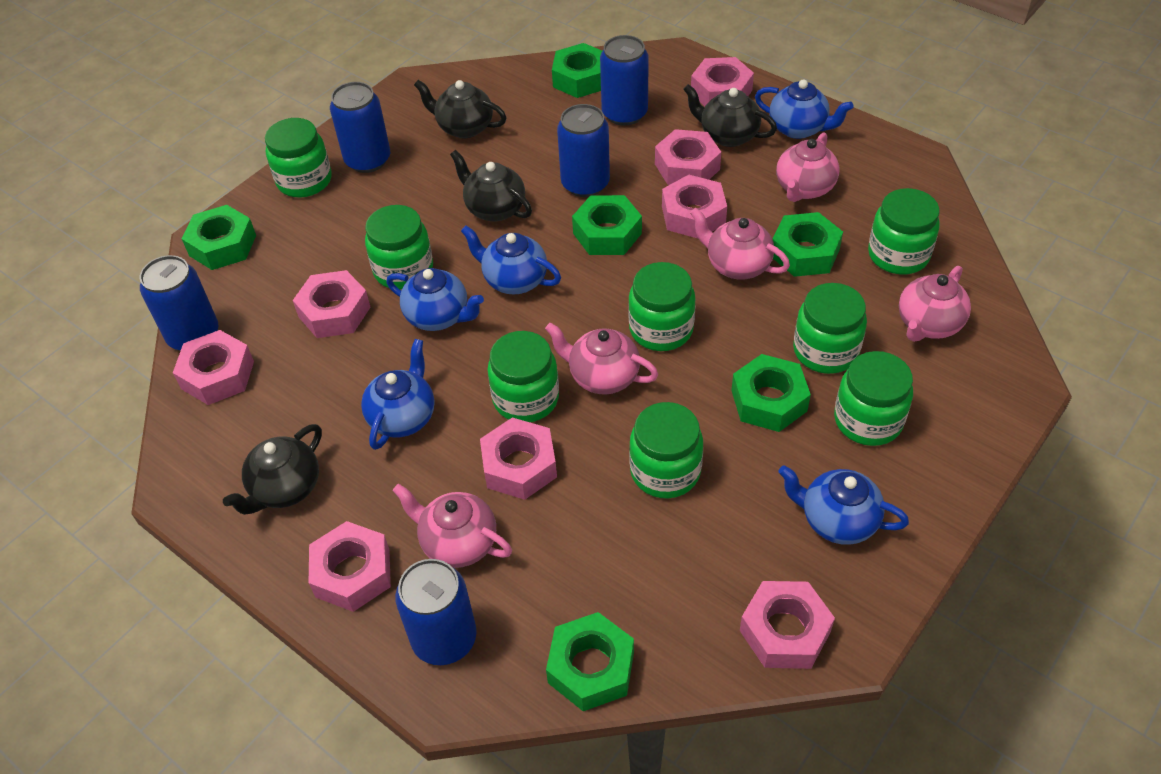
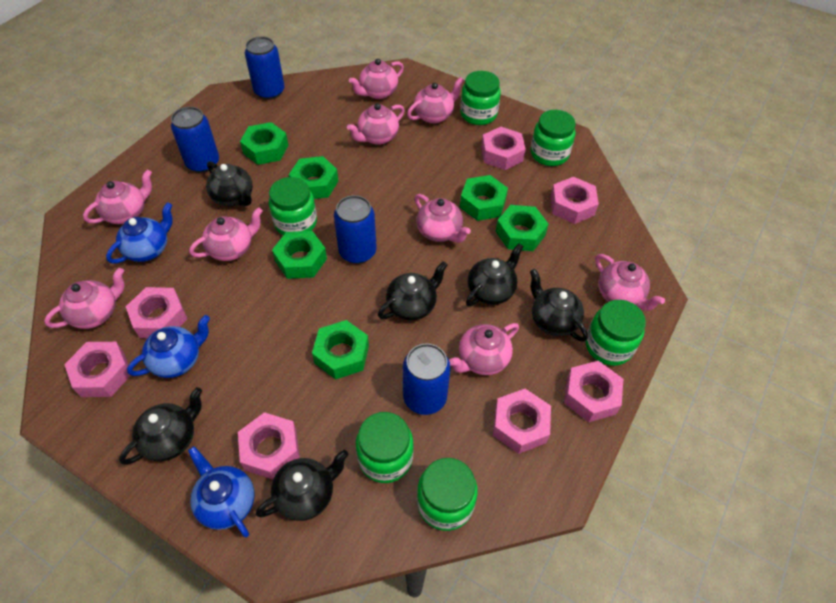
black teapot: [223,424,322,515] [414,80,507,138] [450,150,532,222] [683,84,777,147] = 4 -> [119,387,202,465] [206,161,253,206] [256,450,348,521] [378,261,447,321] [466,243,523,306] [530,269,588,342] = 6
blue can: [140,255,218,350] [330,82,390,173] [395,559,477,665] [557,104,610,197] [600,35,649,126] = 5 -> [171,107,219,173] [245,36,285,100] [334,195,377,264] [403,343,451,415] = 4
blue teapot: [361,339,435,450] [386,268,484,331] [461,225,561,294] [755,79,853,139] [778,465,909,545] = 5 -> [106,202,173,263] [127,315,210,378] [188,446,255,537] = 3
green jar: [265,118,331,197] [365,205,433,290] [487,331,559,422] [628,262,695,351] [629,402,703,498] [793,283,867,374] [834,351,913,446] [868,188,940,274] = 8 -> [269,177,317,235] [356,412,414,483] [417,458,478,531] [460,71,501,125] [531,110,576,166] [586,300,646,366] = 6
pink nut: [173,330,254,405] [293,270,370,338] [309,521,391,612] [480,417,557,500] [655,129,721,185] [662,175,727,239] [691,57,754,106] [740,581,835,669] = 8 -> [64,342,131,397] [126,287,187,338] [238,412,300,479] [481,127,526,170] [493,389,551,454] [551,177,599,224] [564,361,623,422] = 7
pink teapot: [392,484,512,568] [545,323,658,394] [690,208,790,280] [776,132,839,202] [899,266,971,342] = 5 -> [44,268,125,329] [83,170,152,224] [189,207,263,261] [347,103,405,145] [349,59,404,99] [407,77,464,124] [414,194,471,243] [449,323,519,375] [595,254,665,311] = 9

